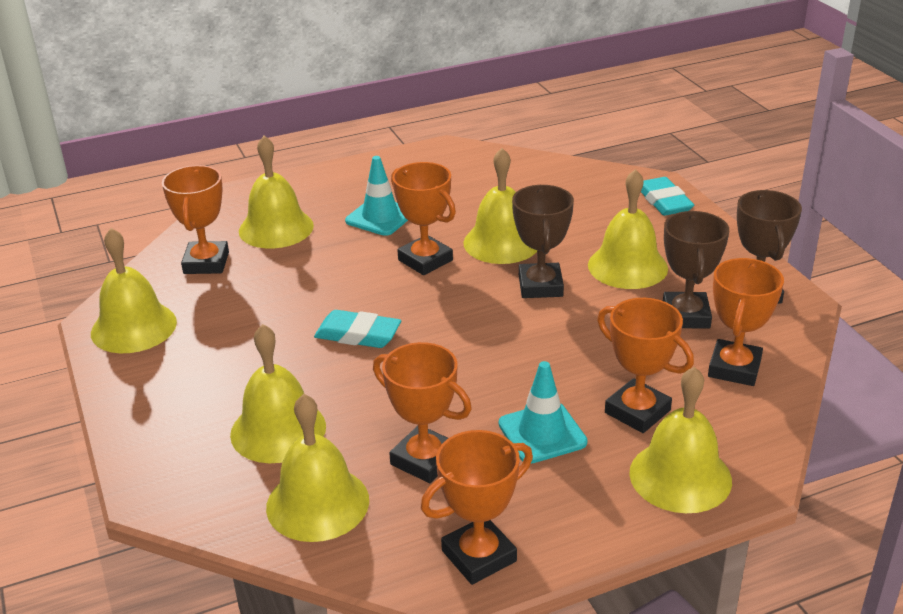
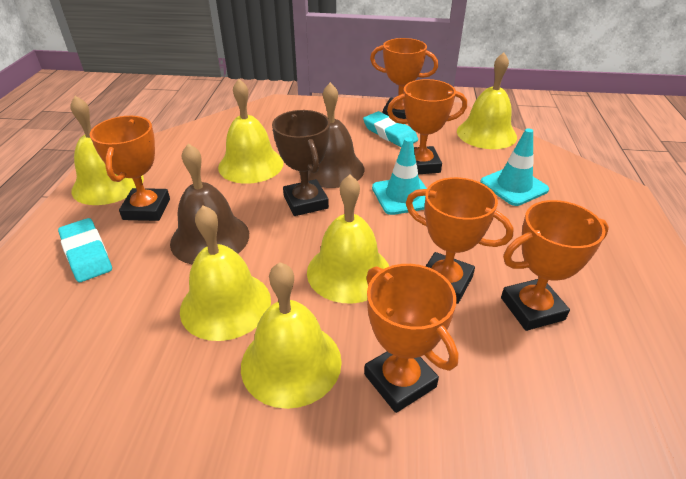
brown bell: none = 0 -> [170,143,249,264] [299,82,364,188] = 2
brown trophy: [512,185,574,298] [663,211,729,329] [737,190,802,304] = 3 -> [272,110,330,216] = 1
yellow bell: [91,228,177,353] [230,324,326,463] [239,136,314,248] [266,394,369,542] [463,148,537,264] [588,169,668,289] [629,367,732,513] = 7 -> [70,96,144,205] [180,205,271,341] [218,79,284,184] [241,262,342,409] [307,175,389,304] [457,52,517,149] = 6

